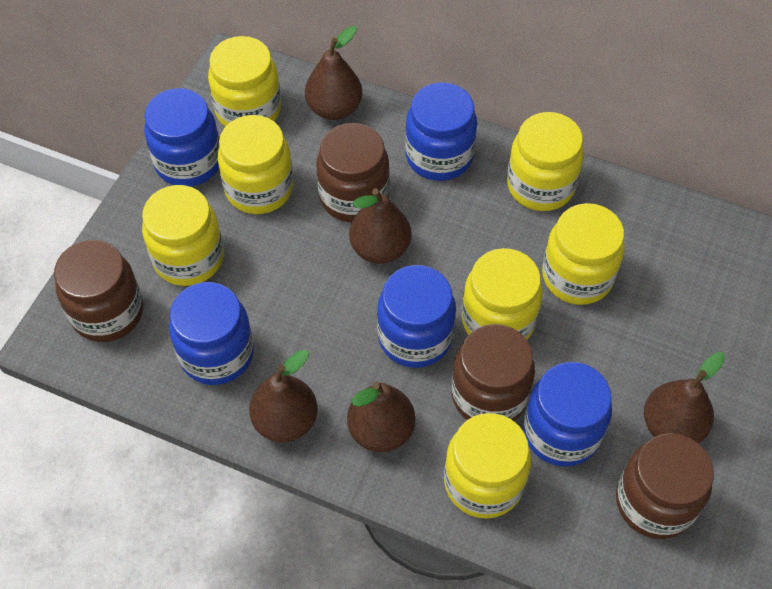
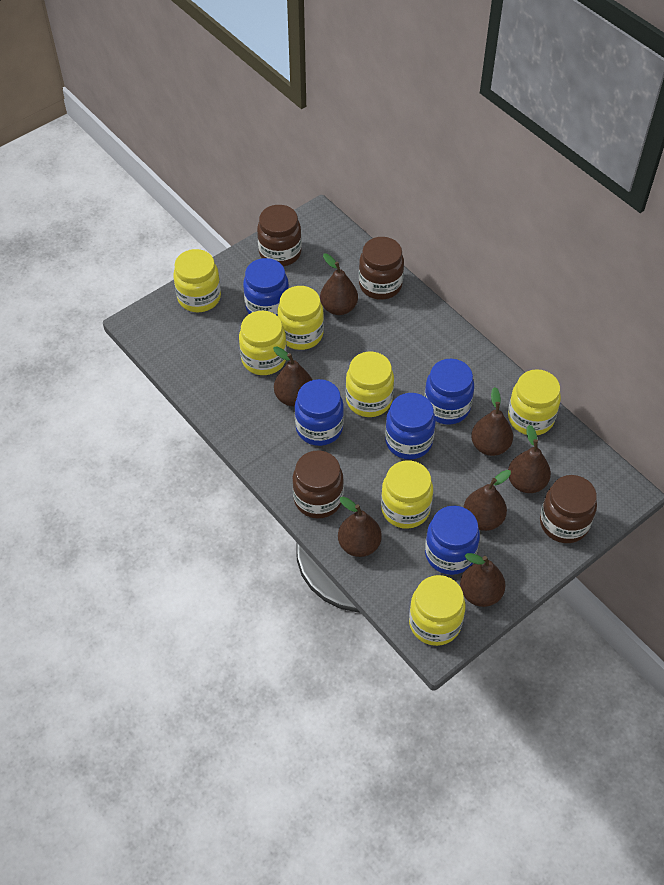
brown pear: [249,350,318,443] [305,26,362,120] [347,382,415,452] [349,188,411,264] [644,352,725,443] = 5 -> [273,346,312,406] [320,253,358,315] [338,497,382,557] [460,553,506,607] [463,470,511,531] [471,387,513,456] [508,425,551,493] = 7

